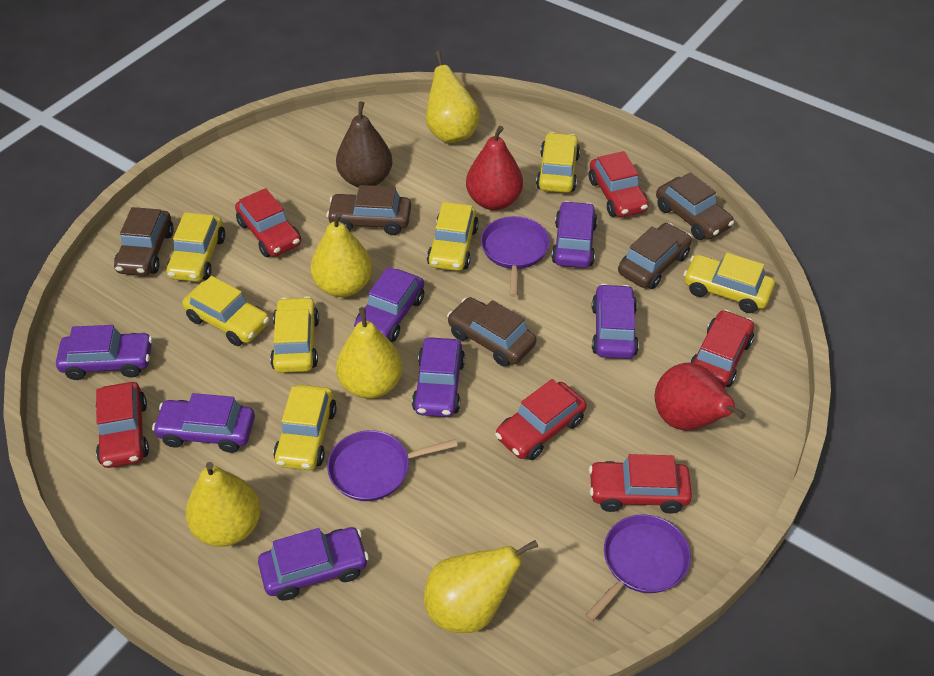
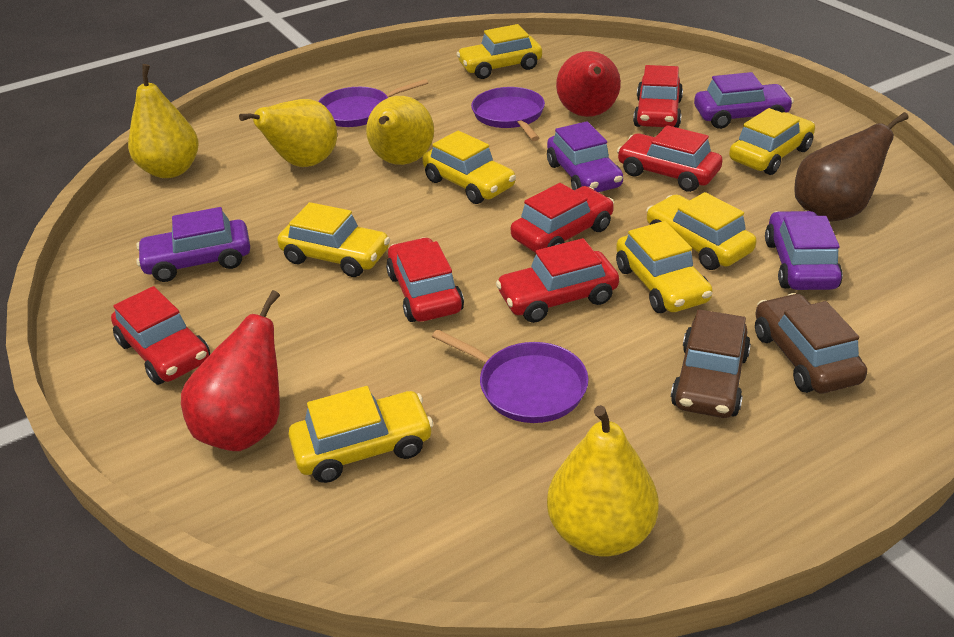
brown car: [114,207,174,276] [326,185,411,235] [447,297,536,367] [618,223,692,289] [656,172,734,240] = 5 -> [671,309,751,418] [755,293,867,393] = 2
purple car: [56,325,152,380] [152,393,255,453] [258,527,369,601] [354,267,424,342] [412,337,465,417] [551,201,597,268] [592,284,639,359] = 7 -> [136,207,250,282] [547,121,623,192] [694,72,794,129] [765,211,843,290] = 4
yellow pear: [185,462,261,547] [310,212,372,297] [336,307,403,399] [424,540,538,633] [426,51,480,143] = 5 -> [128,64,199,178] [239,99,337,167] [366,96,434,165] [547,405,659,556] = 4

